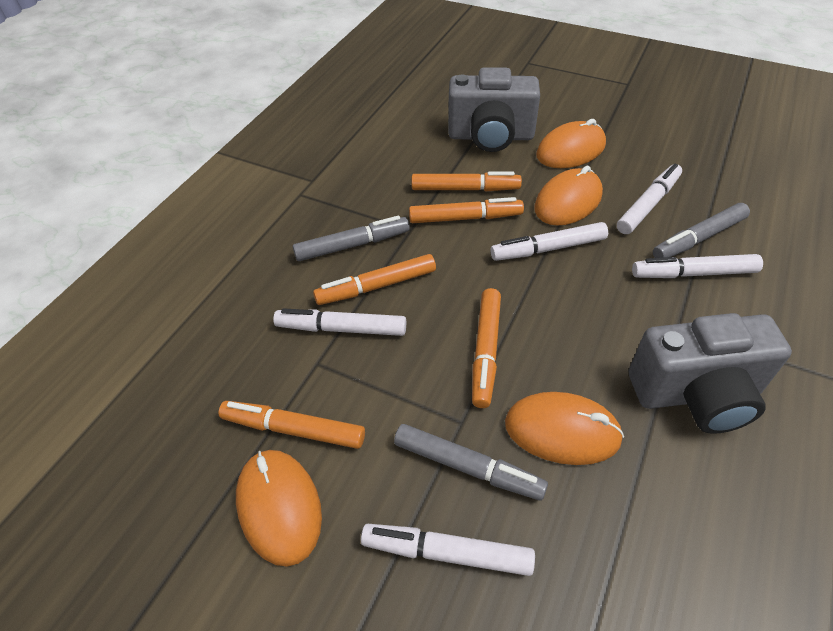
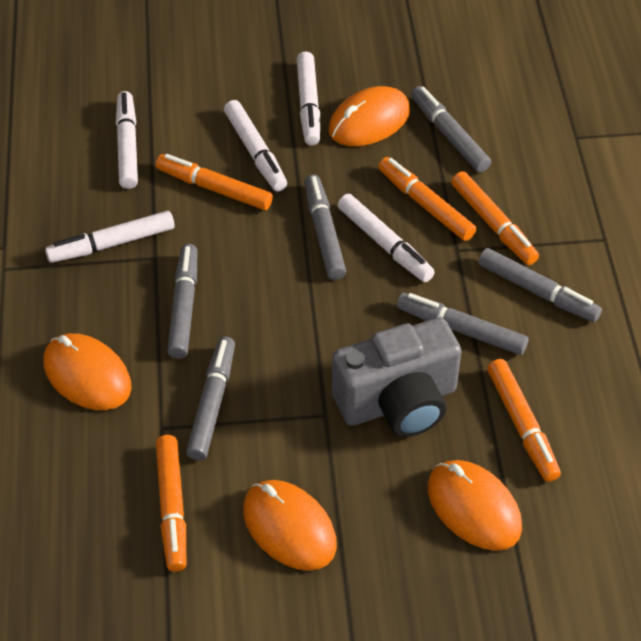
grey camera: [448,67,540,152] [629,313,792,434] = 2 -> [332,317,461,437] = 1
grey marker: [293,216,410,261] [394,424,548,501] [653,203,750,258] = 3 -> [167,244,197,359] [186,337,235,461] [304,175,346,280] [397,293,529,355] [411,86,491,172] [478,248,602,322] = 6

